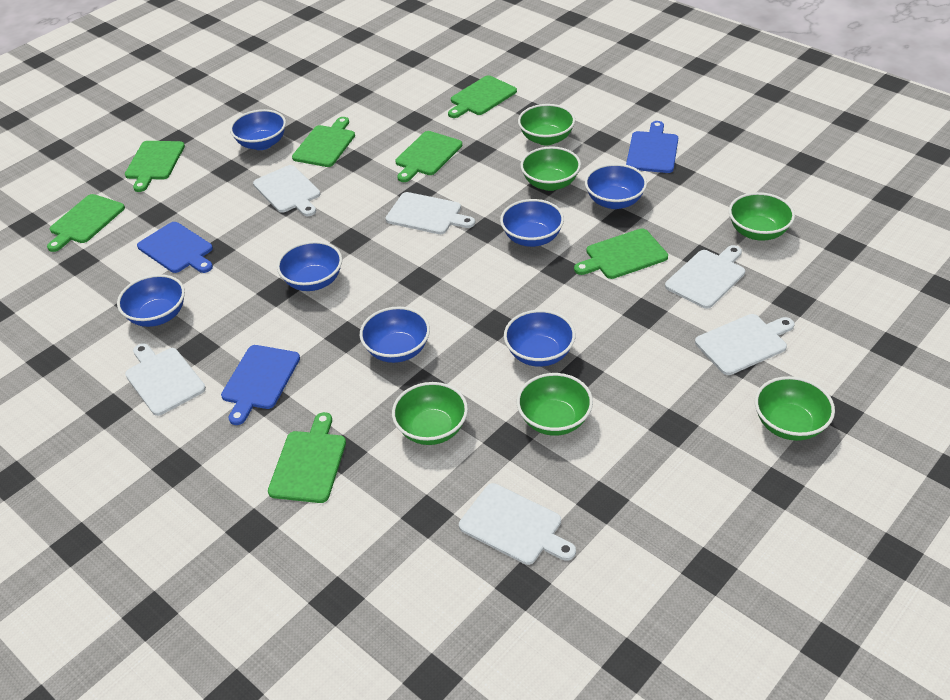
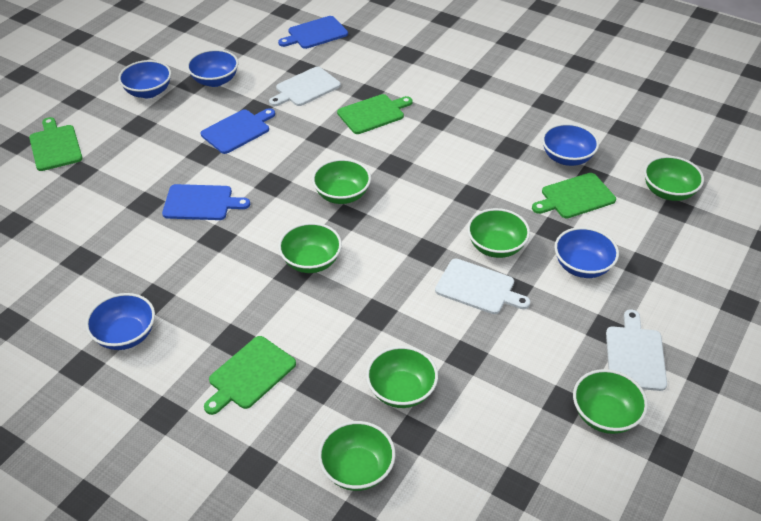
blue bowl: [117,274,185,327] [230,109,286,150] [277,241,342,291] [360,306,430,363] [500,199,564,247] [504,310,576,367] [585,164,647,209] = 7 -> [85,293,155,350] [118,60,171,98] [187,49,239,87] [542,123,599,166] [554,227,619,278] = 5
green bowl: [392,382,468,445] [517,373,593,436] [518,104,575,146] [520,146,581,191] [729,192,795,241] [755,376,835,441] = 6 -> [278,222,342,273] [312,159,371,204] [318,421,396,491] [366,346,438,408] [467,208,530,258] [573,369,648,434] [644,156,704,201] = 7
green cutting board: [47,194,125,252] [125,141,185,192] [268,412,346,503] [292,117,355,167] [395,131,462,182] [448,75,517,118] [574,228,668,279] = 7 -> [29,117,83,171] [204,336,296,415] [337,94,413,134] [532,173,616,218] = 4
white cutting board: [125,343,206,416] [253,165,320,216] [386,192,475,234] [459,483,576,565] [665,245,745,309] [695,314,795,375] = 6 -> [269,67,341,106] [435,259,530,314] [606,309,667,391] = 3

